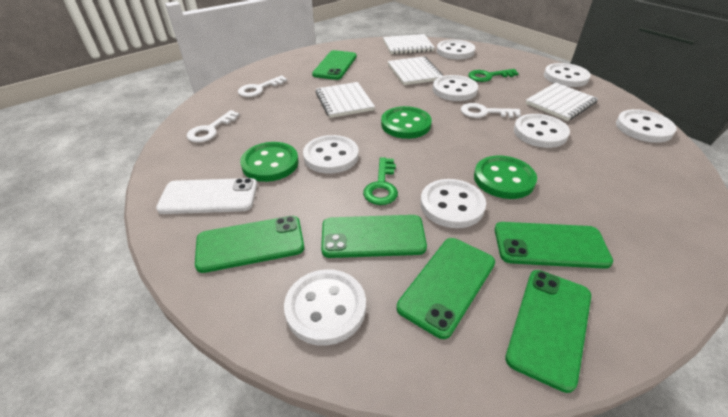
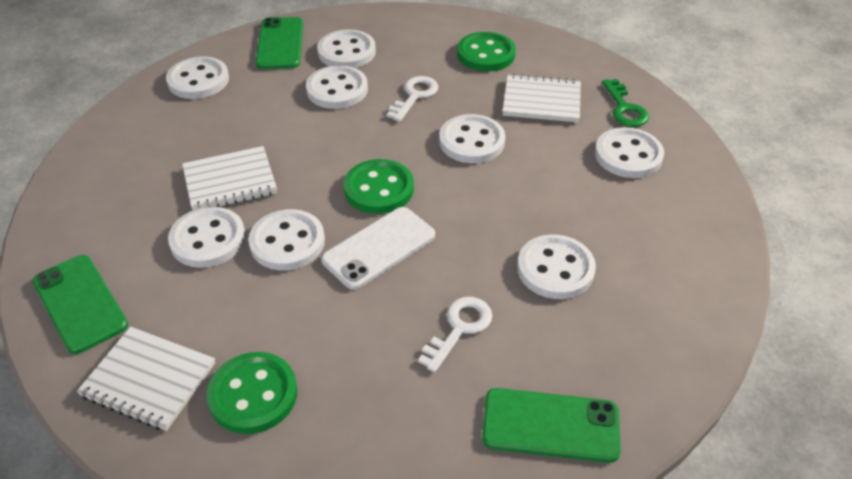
green key: [363,157,398,205] [468,69,519,82] = 2 -> [602,79,649,127] = 1
green phone: [195,216,304,273] [312,50,357,80] [321,215,427,258] [397,238,495,339] [495,222,613,269] [505,270,591,393] = 6 -> [32,255,128,354] [256,17,303,69] [482,388,621,463] = 3
white key: [187,110,240,143] [238,75,287,97] [461,103,521,118] = 3 -> [387,76,438,122] [418,297,492,373] = 2
white notebook: [315,82,375,118] [383,34,435,54] [388,56,443,85] [525,83,598,121] = 4 -> [76,327,215,431] [182,146,277,210] [502,74,581,123] = 3

